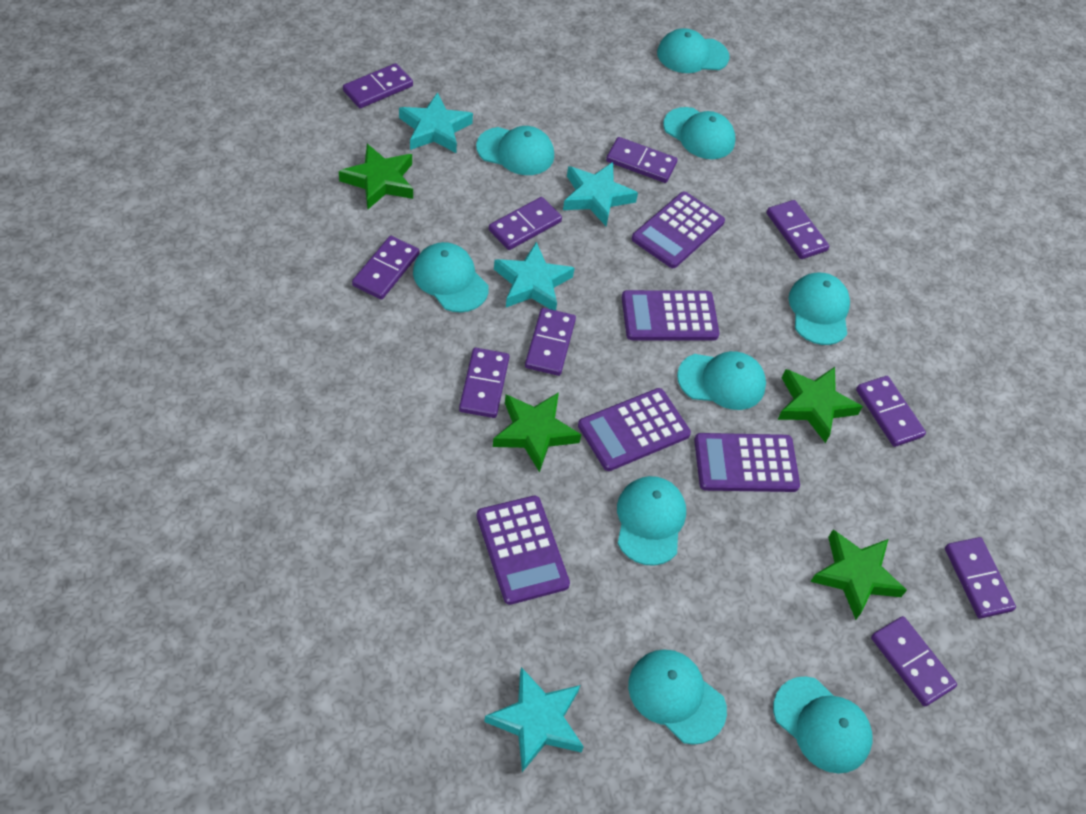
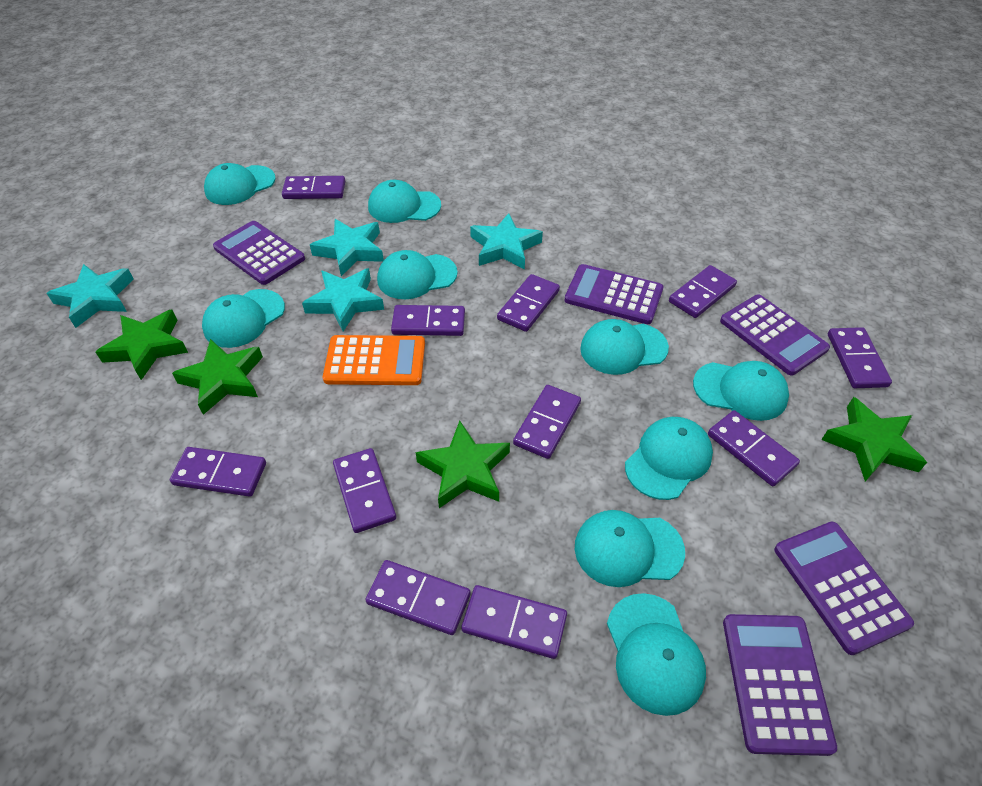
orange calculator: none = 0 -> [323,335,425,385] = 1
purple domino: [343,63,413,108] [352,236,419,300] [459,348,509,418] [489,197,562,250] [525,308,576,376] [606,137,677,183] [767,200,829,259] [856,376,926,447] [871,616,957,707] [945,537,1016,619] = 10 -> [170,447,266,497] [282,176,345,199] [333,448,396,533] [365,560,471,635] [391,305,465,336] [461,585,567,659] [497,274,560,332] [513,385,581,459] [669,265,737,318] [708,410,800,486] [828,327,892,388] = 11

